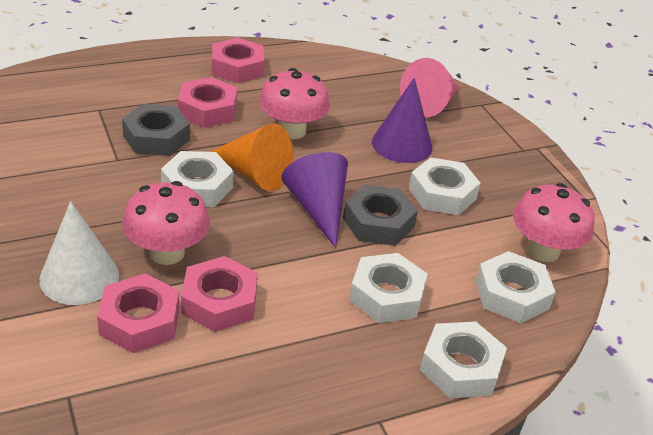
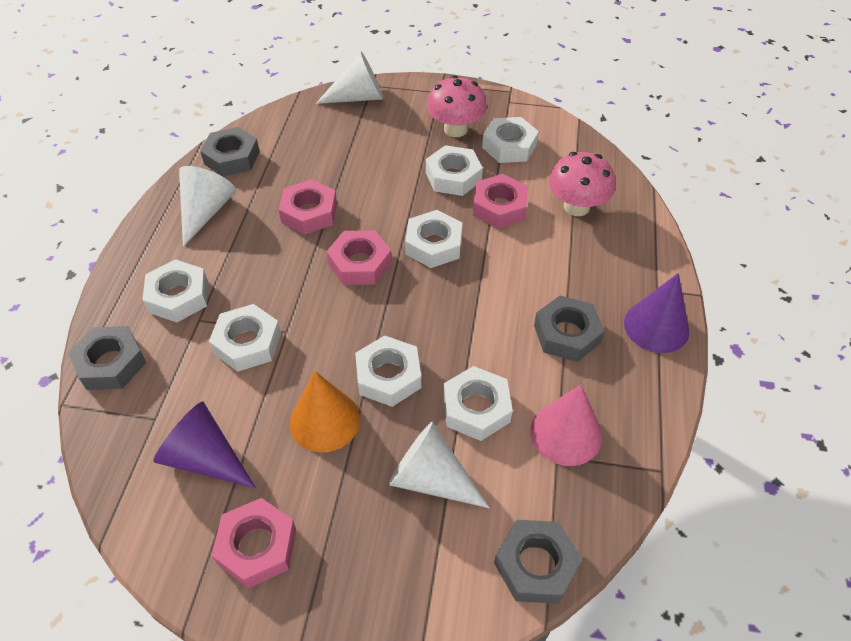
grey nut: [122,104,190,156] [343,185,418,246] = 2 -> [68,326,146,390] [200,127,260,177] [494,520,582,604] [534,295,604,362] = 4
pink mushroom: [122,181,210,265] [259,68,330,139] [513,183,595,262] = 3 -> [427,75,487,137] [549,152,615,216] = 2
white cone: [39,201,119,305] = 1 -> [179,166,236,247] [316,52,383,104] [389,421,490,508] = 3
white nut: [161,151,233,207] [349,253,428,323] [409,157,481,215] [420,322,507,398] [476,251,556,323] = 5 -> [142,259,208,323] [209,304,281,372] [355,335,421,407] [405,210,462,268] [426,145,483,196] [443,366,513,441] [482,117,539,163] = 7

